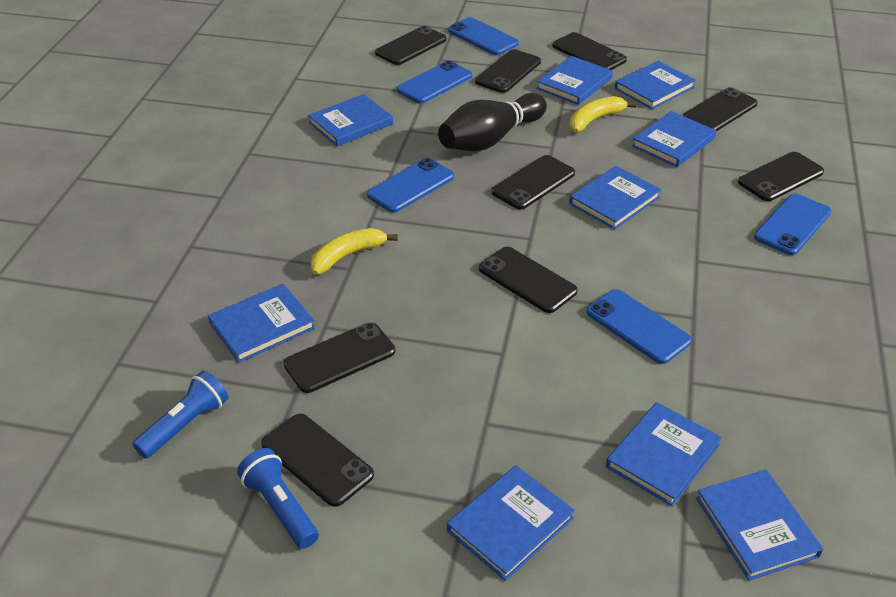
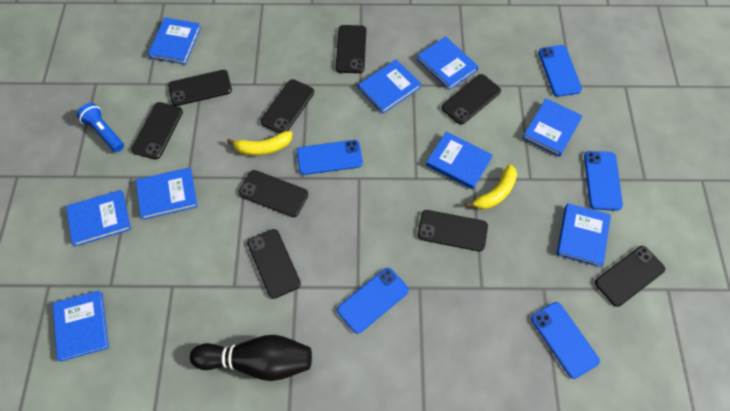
blue flashlight: [133,371,228,458] [237,448,319,549] = 2 -> [77,103,124,152] = 1

